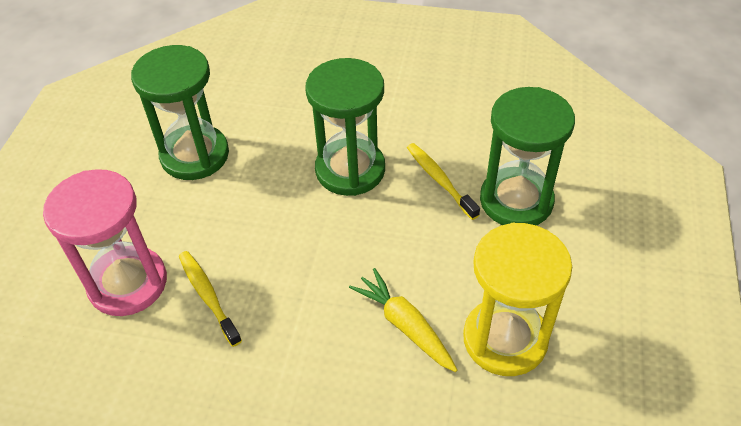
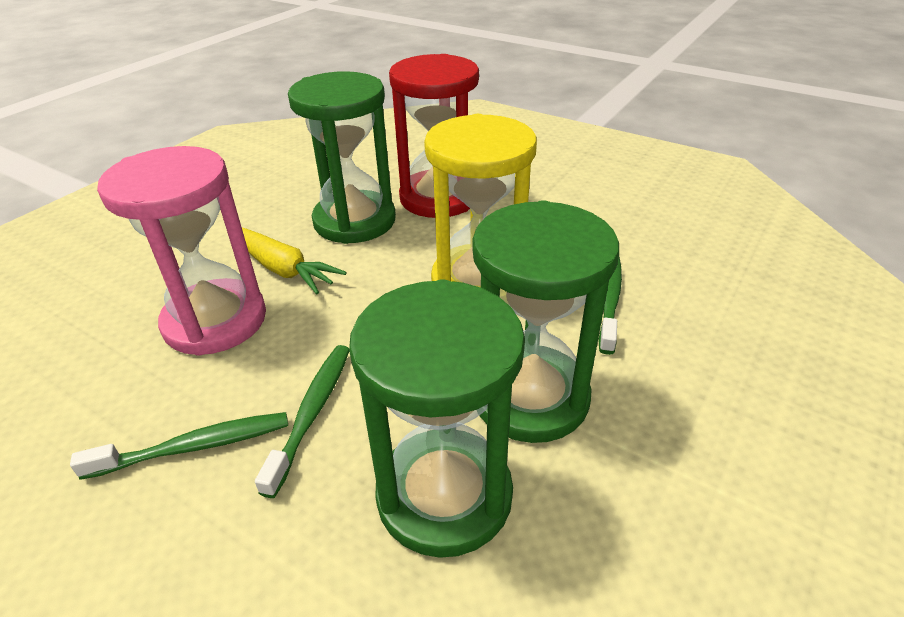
green toothbrush: none = 0 -> [70,412,288,480] [255,345,349,498] [598,257,622,355] = 3
red hourglass: none = 0 -> [389,54,479,218] = 1
yellow toothbrush: [179,251,242,347] [407,143,480,220] = 2 -> none = 0

